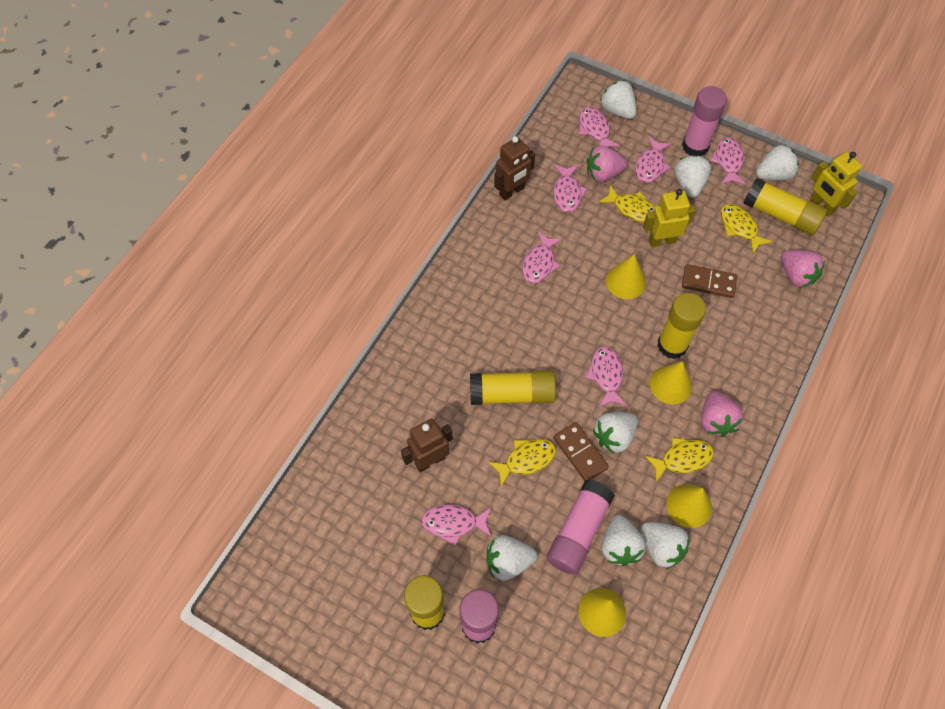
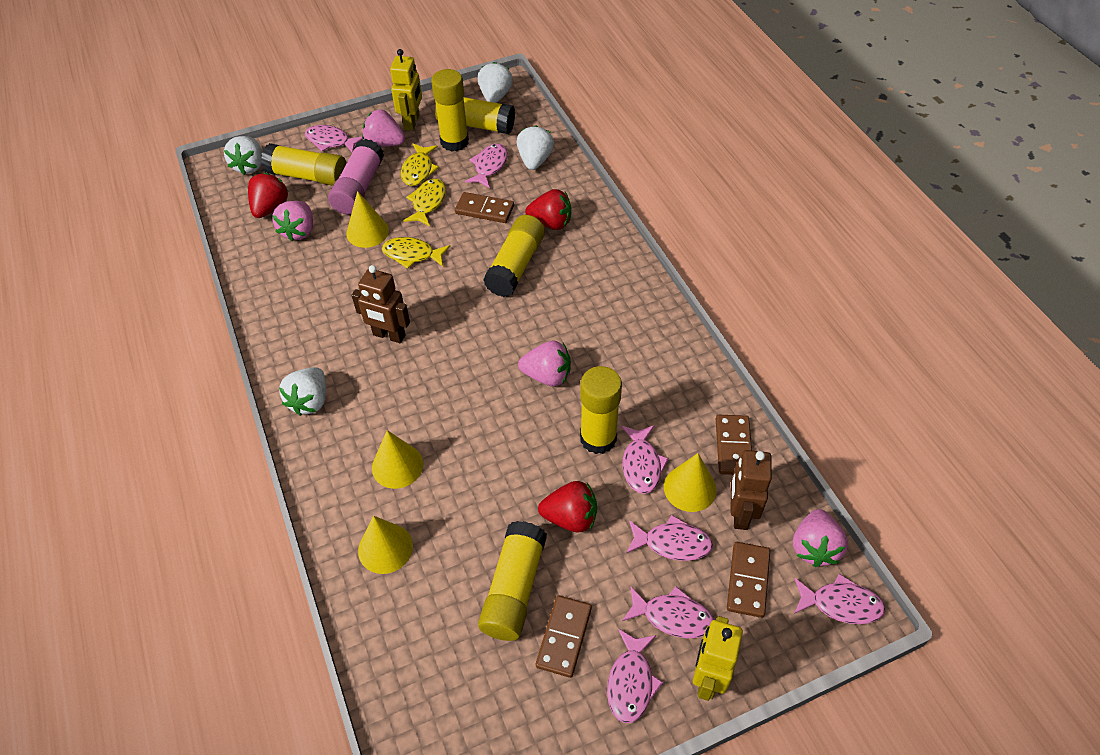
brown domino: [553,422,609,481] [682,264,737,298] = 2 -> [455,192,514,223] [536,595,592,678] [716,415,752,475] [727,542,770,618] = 4
pink glue stick: [460,589,499,644] [546,480,615,575] [682,86,727,156] = 3 -> [328,139,384,215] = 1
pink strawberry: [587,146,628,182] [701,391,743,437] [781,250,825,288] = 3 -> [272,201,313,242] [362,109,405,147] [518,340,571,387] [793,509,848,567] = 4
red strawberry: none = 0 -> [248,173,288,218] [525,189,571,230] [538,481,597,532] = 3
white strawberry: [487,535,537,581] [593,412,638,454] [600,80,636,119] [602,515,646,566] [641,522,689,569] [674,155,711,198] [756,144,799,180] = 7 -> [224,136,262,175] [279,367,326,416] [478,62,513,103] [517,125,554,170] = 4
yellow fish: [488,439,556,487] [598,185,655,223] [645,438,714,482] [720,204,773,253] = 4 -> [382,237,450,269] [401,143,439,186] [403,179,446,226] = 3
yellow glue stick: [404,575,445,630] [470,370,556,405] [657,293,706,359] [743,178,827,235] = 4 -> [261,143,347,186] [431,69,469,151] [435,97,515,134] [478,521,547,641] [483,215,545,297] [580,366,622,454] = 6

